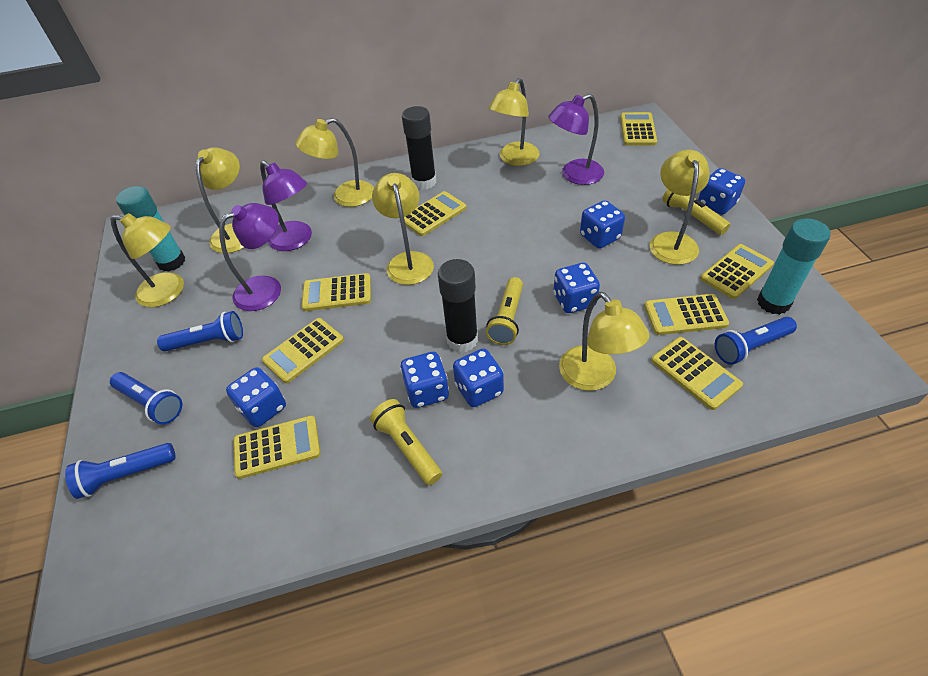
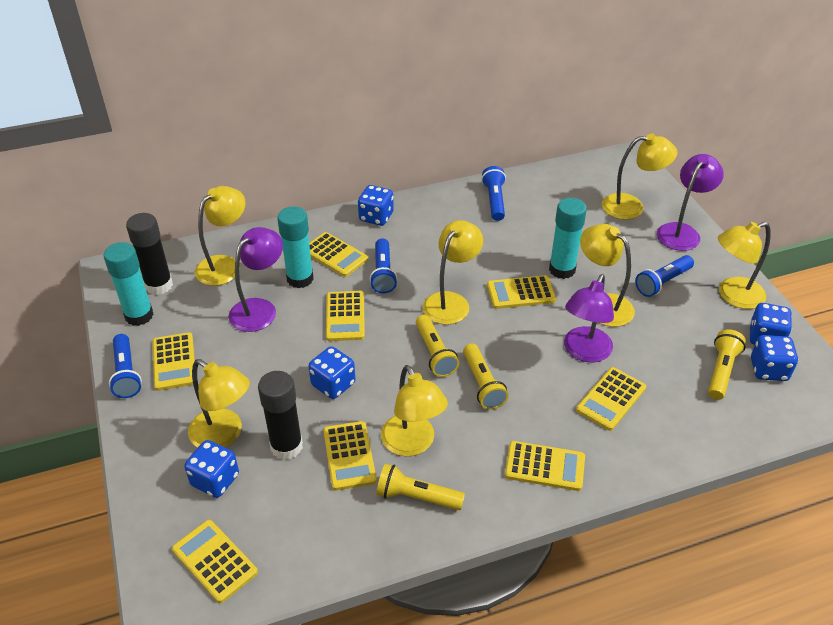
blue dice: [226,367,286,427] [400,352,449,408] [453,348,504,407] [554,263,600,313] [580,200,625,248] [698,168,745,215] = 6 -> [184,440,239,498] [308,346,355,399] [358,185,394,226] [750,303,792,345] [751,335,798,381] = 5
turquoise glue stick: [116,186,185,272] [757,218,831,315] = 2 -> [104,242,154,326] [277,206,314,288] [549,198,587,279] = 3
yellow flashlight: [370,399,442,485] [486,277,523,345] [663,189,730,235] = 3 -> [376,464,465,510] [416,315,459,377] [463,343,509,410] [708,329,746,400] = 4

